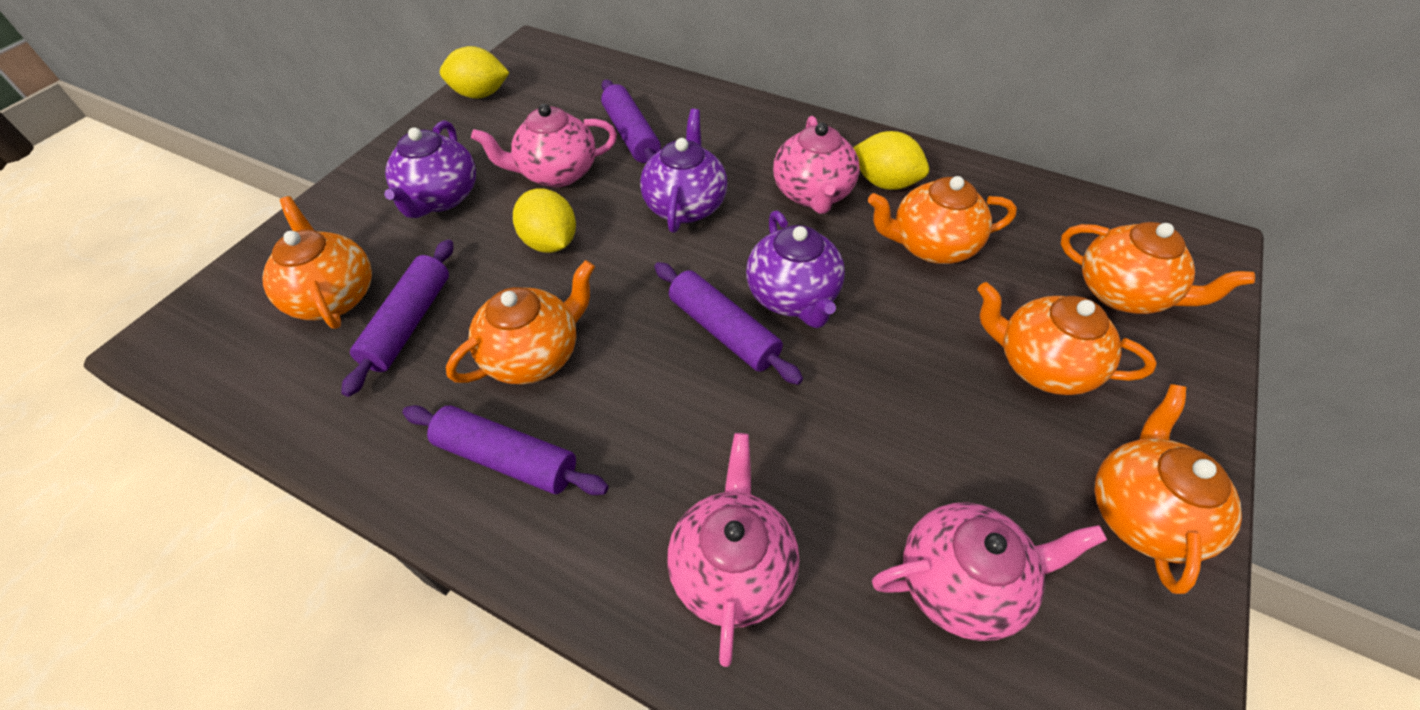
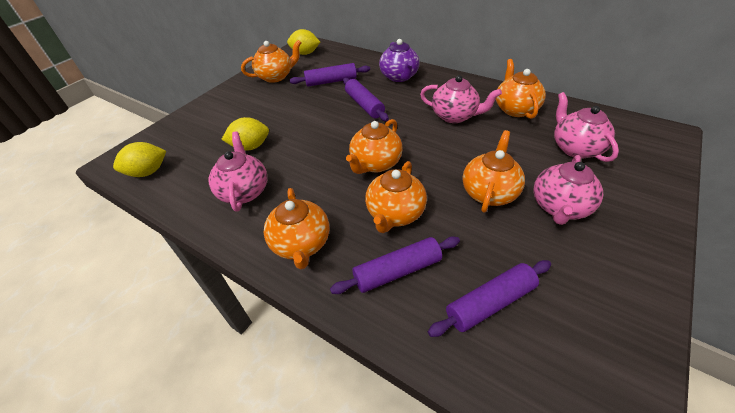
purple teapot: [384,120,476,218] [640,109,727,233] [746,210,845,328] = 3 -> [379,39,419,82] = 1

